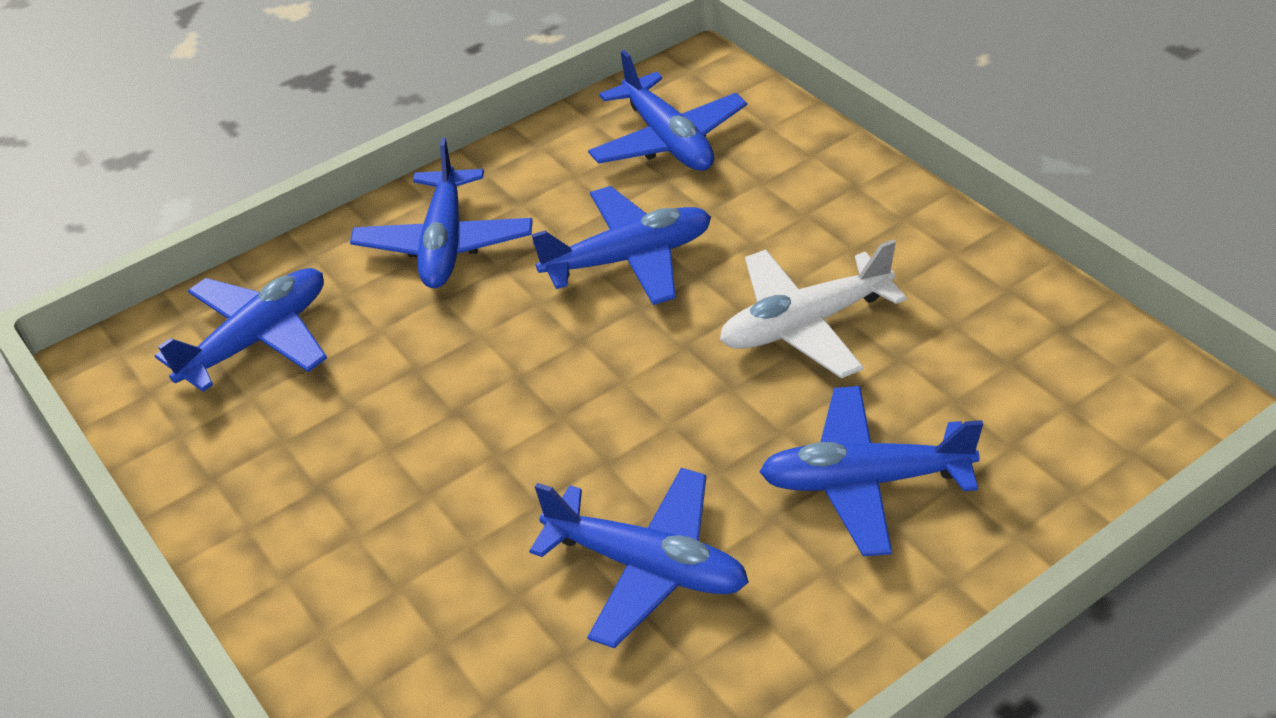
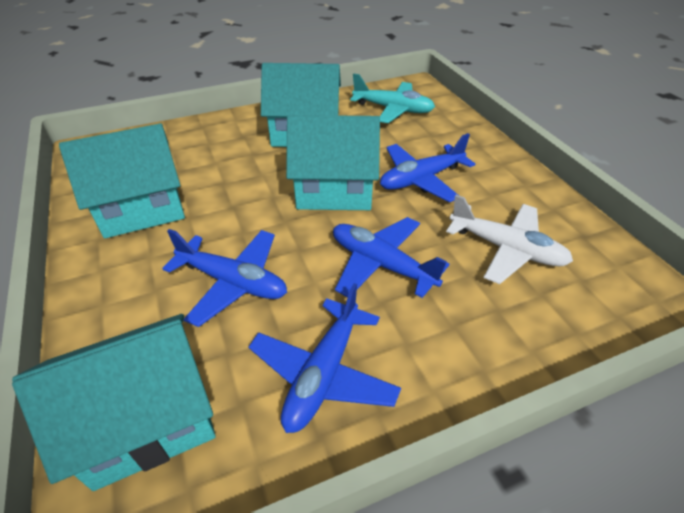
blue plane: [155,268,327,392] [350,137,533,288] [529,468,749,648] [531,186,711,305] [588,50,747,171] [759,386,983,556] = 6 -> [162,229,287,327] [249,283,401,433] [333,217,449,298] [380,133,475,202] = 4
turquoise house: none = 0 -> [12,314,216,491] [59,123,185,238] [261,63,341,147] [286,115,380,210] = 4
turquoise plane: none = 0 -> [350,74,435,123] = 1

